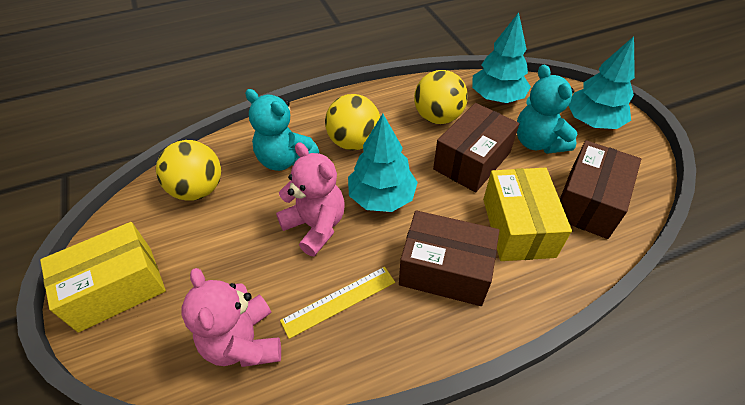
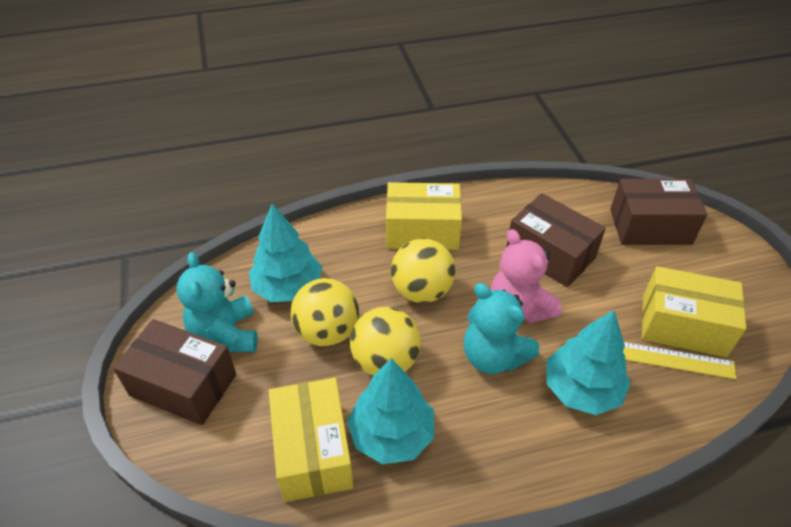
pink teddy bear: [182,268,281,367] [276,142,345,256] = 2 -> [491,229,562,323] = 1
yellow box: [40,222,166,333] [483,168,572,261] = 2 -> [269,378,354,502] [386,182,462,250] [642,266,746,357] = 3

